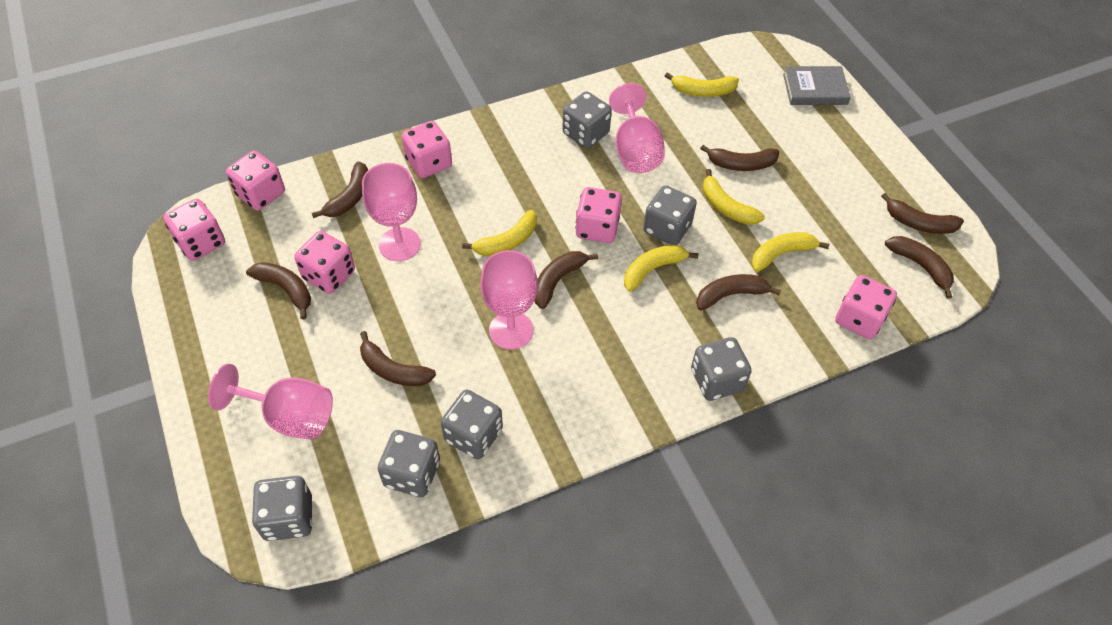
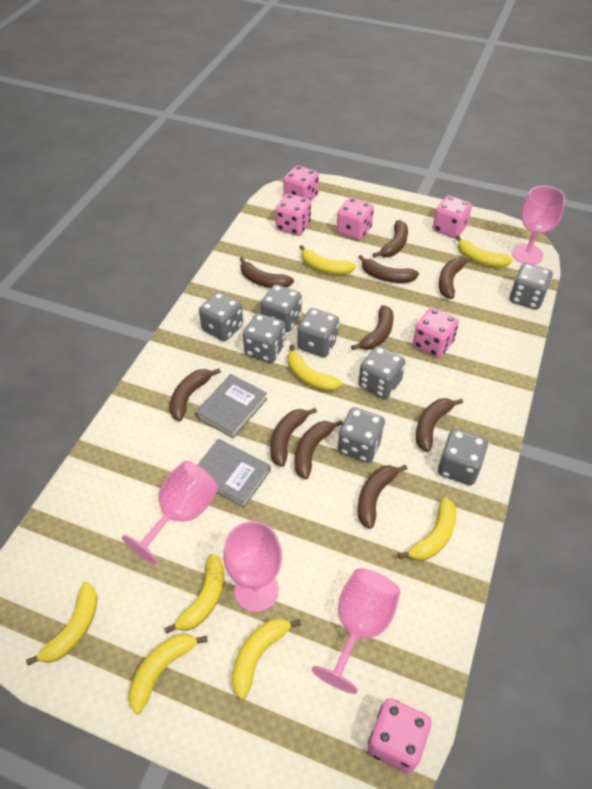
brown banana: [246,262,311,320] [312,162,368,218] [360,331,436,386] [535,251,598,309] [696,274,781,310] [700,145,779,171] [881,193,964,234] [885,236,954,299] = 8 -> [170,368,221,421] [240,257,294,288] [270,408,317,467] [295,420,343,479] [351,305,394,350] [358,255,419,283] [358,465,408,529] [373,220,408,257] [416,398,463,452] [439,257,472,299] = 10
grey book: [783,66,851,105] = 1 -> [195,374,267,438] [198,439,271,508] = 2
grey dice: [252,476,312,541] [378,430,440,497] [441,390,503,459] [562,91,612,148] [643,185,697,245] [691,337,752,401] = 6 -> [199,292,243,341] [243,313,285,363] [260,284,302,332] [297,308,339,357] [338,407,385,463] [358,346,405,399] [438,429,488,485] [510,263,553,310] = 8
yellow banana: [462,210,537,256] [624,245,699,292] [665,72,739,97] [703,169,765,225] [752,232,829,272] = 5 -> [26,582,97,665] [128,634,208,714] [164,554,224,634] [231,618,301,699] [288,345,342,391] [300,245,356,275] [398,498,457,561] [456,235,513,268] = 8

